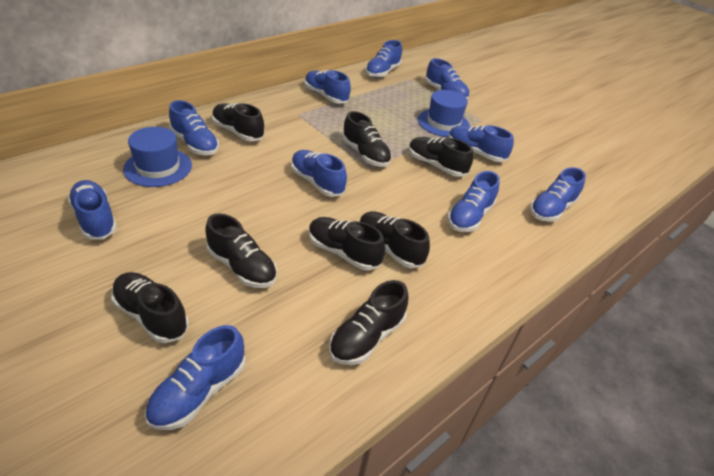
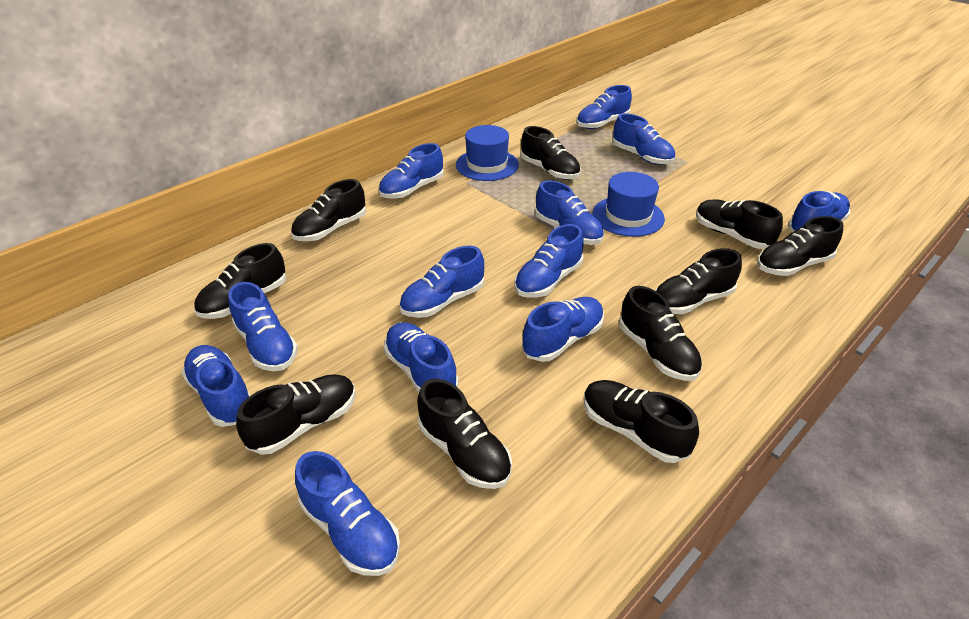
black shoe: [111,272,189,343] [205,213,277,288] [212,103,265,141] [309,217,385,270] [329,280,408,365] [342,111,392,167] [360,211,430,268] [409,137,473,177] = 8 -> [194,243,286,319] [236,374,356,455] [291,179,366,241] [417,379,512,489] [521,126,580,179] [584,380,699,463] [619,286,702,381] [655,248,742,314] [696,199,783,249] [757,216,844,276] = 10
blue shoe: [68,180,117,240] [145,325,246,430] [169,100,219,155] [291,150,347,197] [304,70,351,104] [365,40,402,78] [425,58,470,100] [448,125,514,162] [448,171,500,232] [530,167,586,222] = 10 -> [181,345,251,427] [228,282,298,371] [295,451,400,576] [378,143,444,199] [384,322,458,392] [399,246,484,318] [514,224,584,298] [522,297,604,362] [535,180,604,245] [576,85,632,129] [612,113,675,165] [788,191,850,232] = 12

